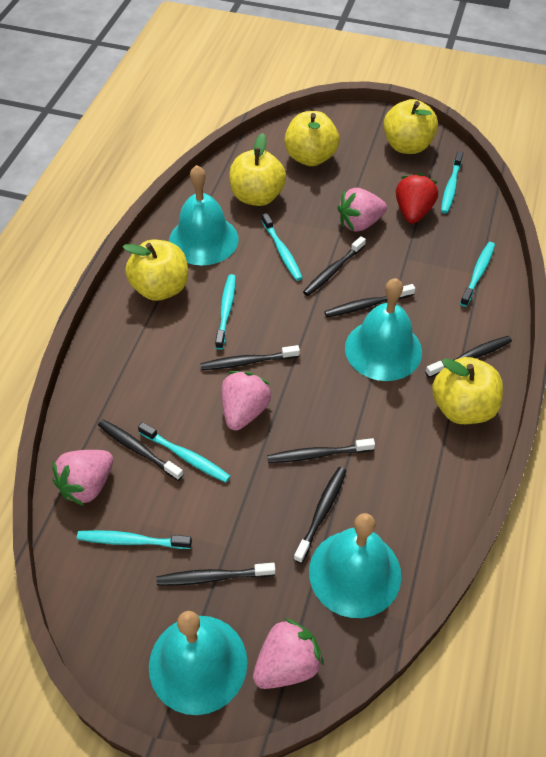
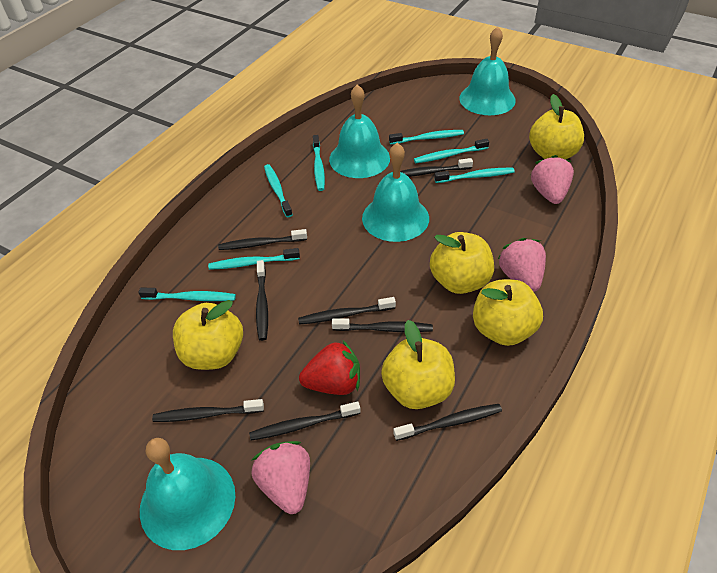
pink strawberry: [52,450,113,506] [221,371,271,430] [253,618,324,689] [337,188,387,232] = 4 -> [251,441,310,514] [498,238,546,292] [531,155,574,204] = 3
turquoise toothbrush: [77,530,192,549] [138,422,230,482] [215,274,236,350] [262,213,303,281] [441,151,463,213] [460,242,495,307] = 6 -> [139,288,236,301] [208,248,300,270] [264,164,293,217] [313,135,325,191] [389,130,464,144] [414,139,489,163] [434,168,515,183] = 7

